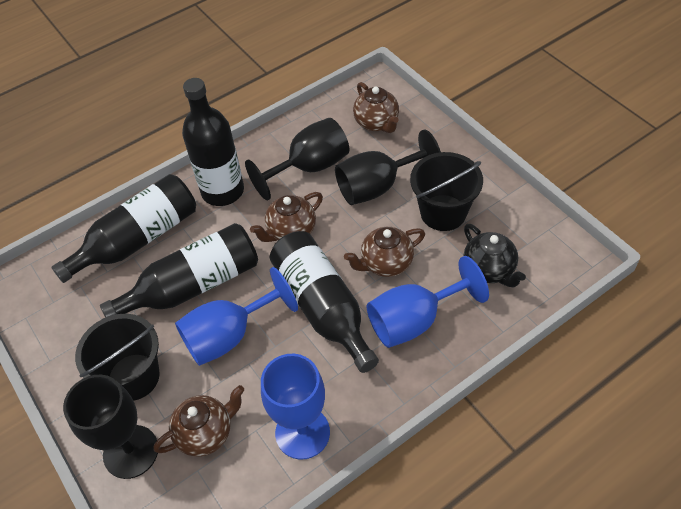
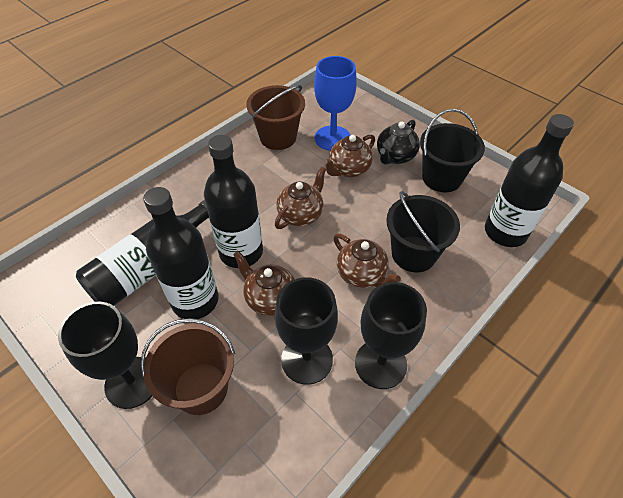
blue goblet: [175,267,298,366] [261,354,330,460] [367,256,489,348] = 3 -> [314,56,357,151] = 1
brown bucket: none = 0 -> [140,318,235,415] [246,85,305,150] = 2

